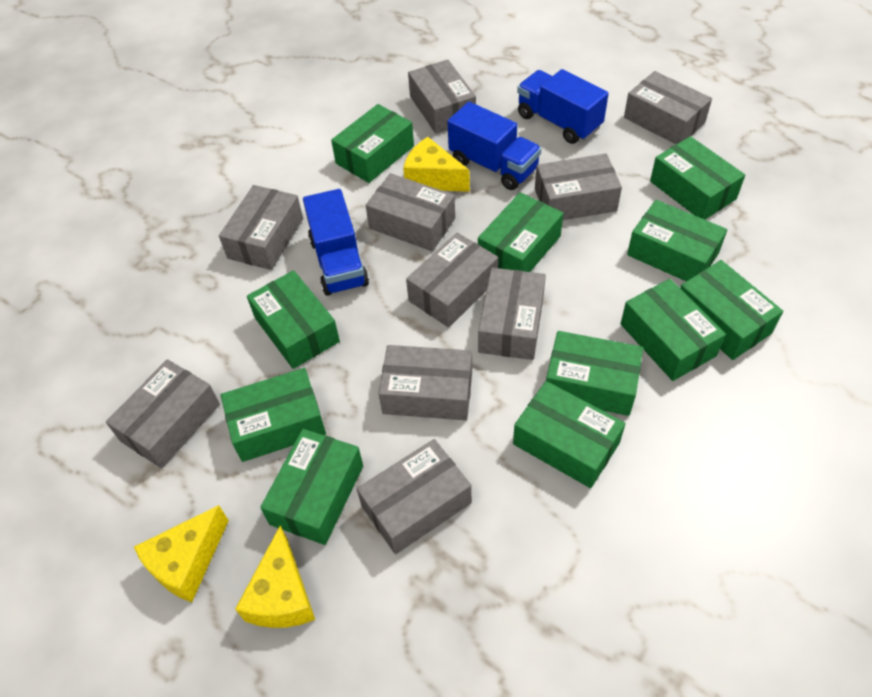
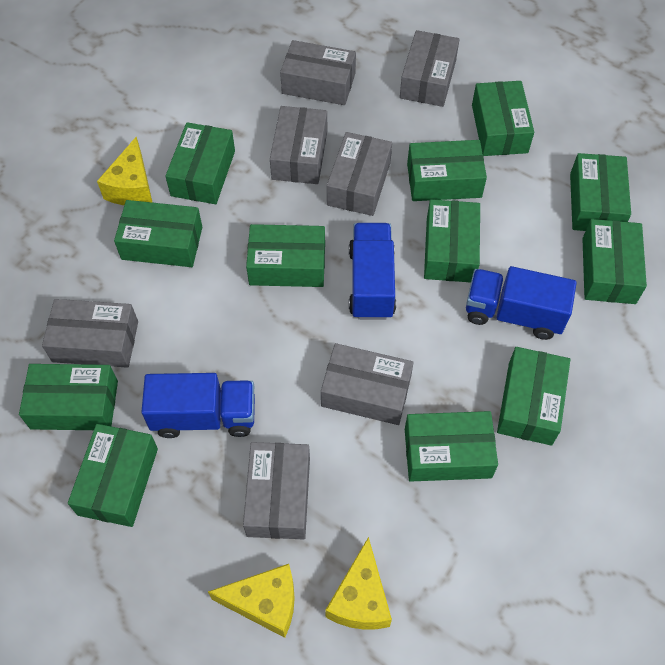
green box: [221,368,326,462] [247,270,340,369] [260,429,363,545] [331,104,414,183] [478,192,563,272] [513,381,626,488] [546,331,643,416] [621,279,726,381] [627,200,727,281] [650,136,745,220] [680,260,783,360] = 11 -> [19,364,118,430] [68,424,158,527] [114,200,202,267] [165,122,235,204] [246,224,325,287] [405,411,498,482] [407,140,487,201] [424,199,480,283] [472,81,534,156] [497,347,570,446] [570,153,631,231] [582,219,647,304] = 12
grey box: [106,359,220,468] [219,185,303,270] [357,439,472,554] [365,173,455,251] [378,345,472,420] [406,233,498,327] [408,60,476,134] [478,268,546,360] [535,154,622,220] [624,71,712,144] = 10 -> [42,299,138,368] [243,442,310,540] [270,106,327,184] [280,40,356,105] [321,343,414,425] [327,132,392,216] [400,30,460,107] = 7

